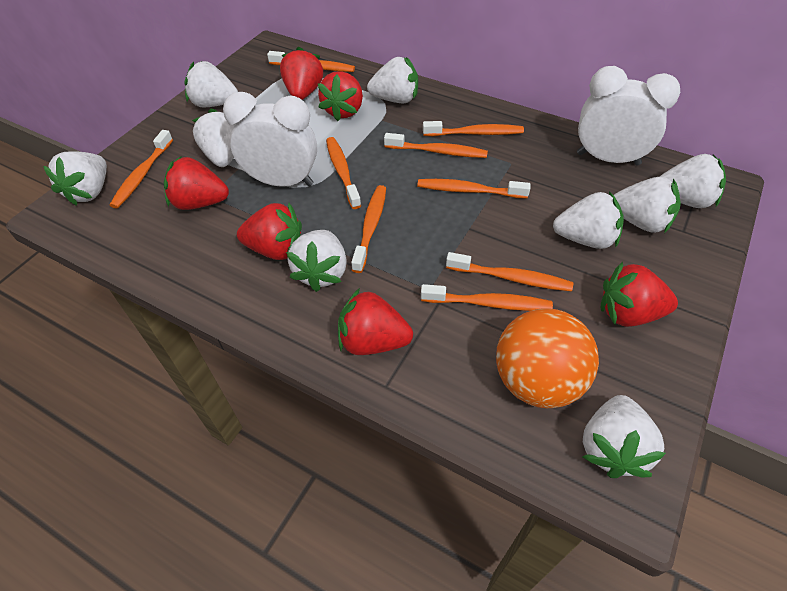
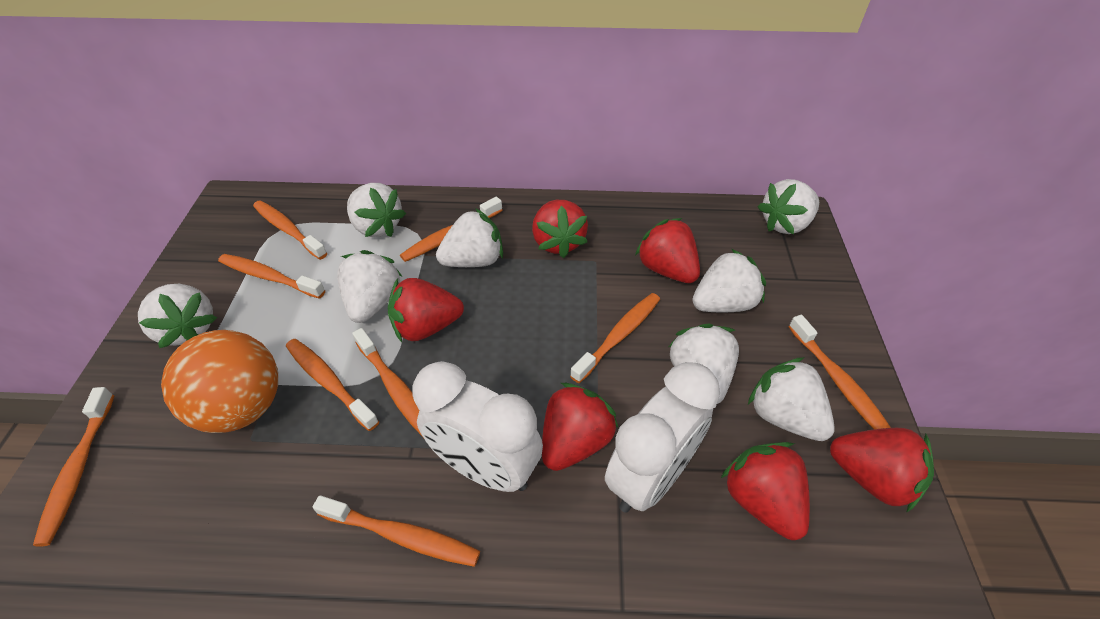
white strawberry: [43,152,107,206] [184,61,238,107] [192,109,236,167] [286,230,347,292] [367,57,418,103] [553,191,624,249] [582,395,666,478] [614,177,681,233] [659,154,726,208] = 9 -> [138,284,217,348] [337,250,403,323] [347,183,406,237] [436,208,503,267] [669,324,739,404] [692,249,766,312] [748,357,835,441] [758,179,819,234] = 8

